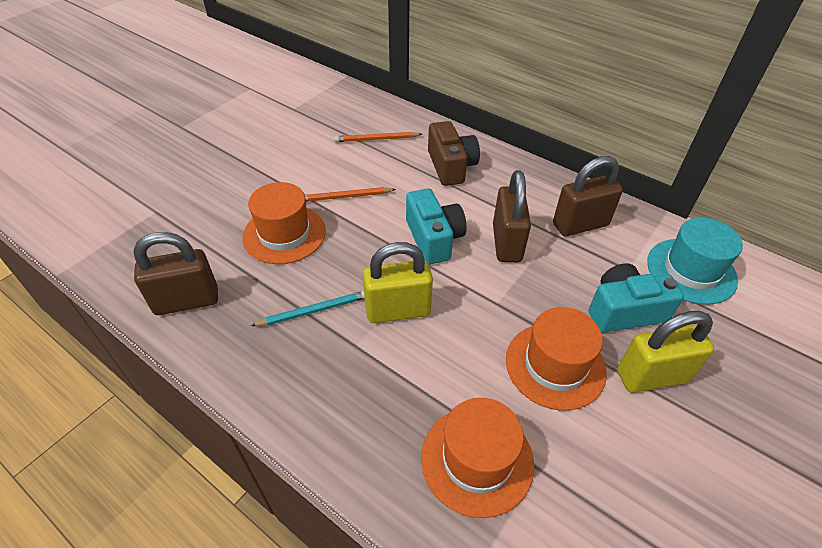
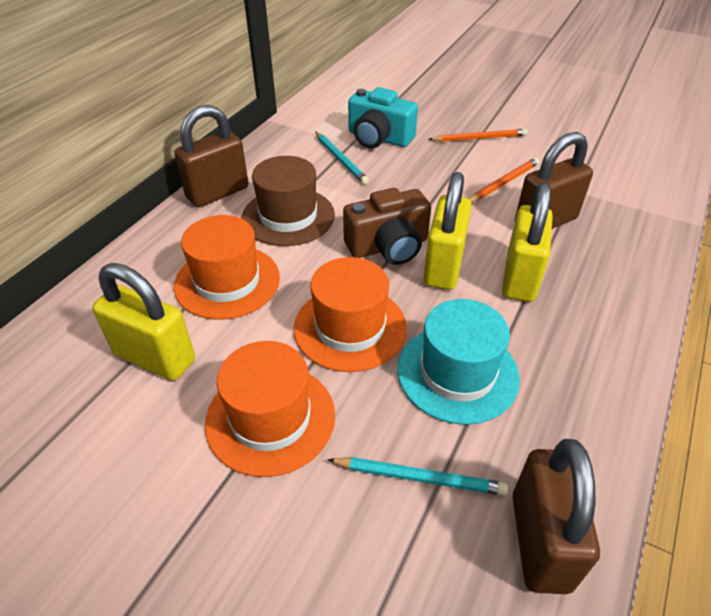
brown hat: none = 0 -> [242,156,335,246] = 1
turquoise camera: [406,189,467,265] [589,263,684,333] = 2 -> [348,87,418,148] = 1
turquoise pencil: [251,291,365,326] = 1 -> [315,132,369,184] [327,457,508,496] = 2
yellow padlock: [363,242,433,323] [617,311,714,393] = 2 -> [92,263,195,381] [424,172,472,290] [502,183,553,302] = 3

